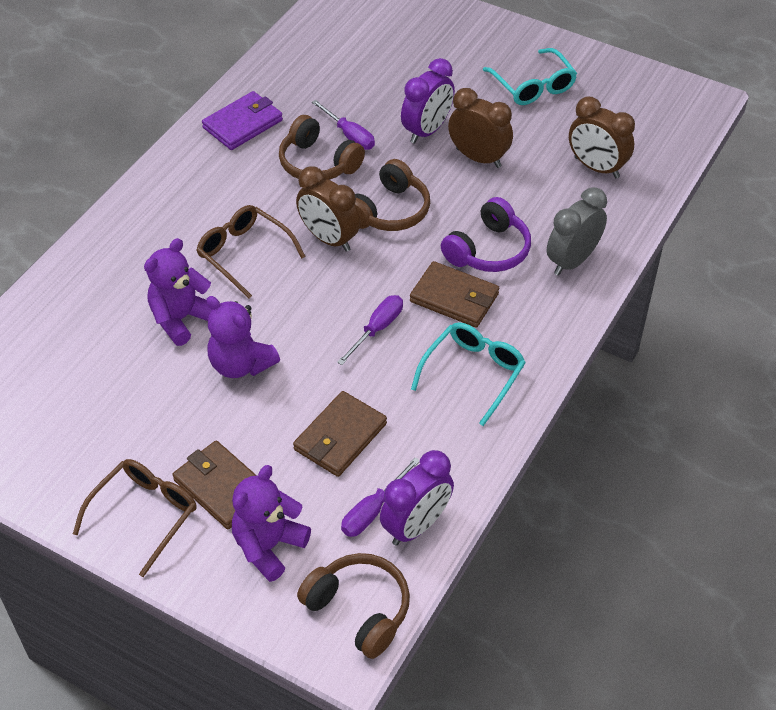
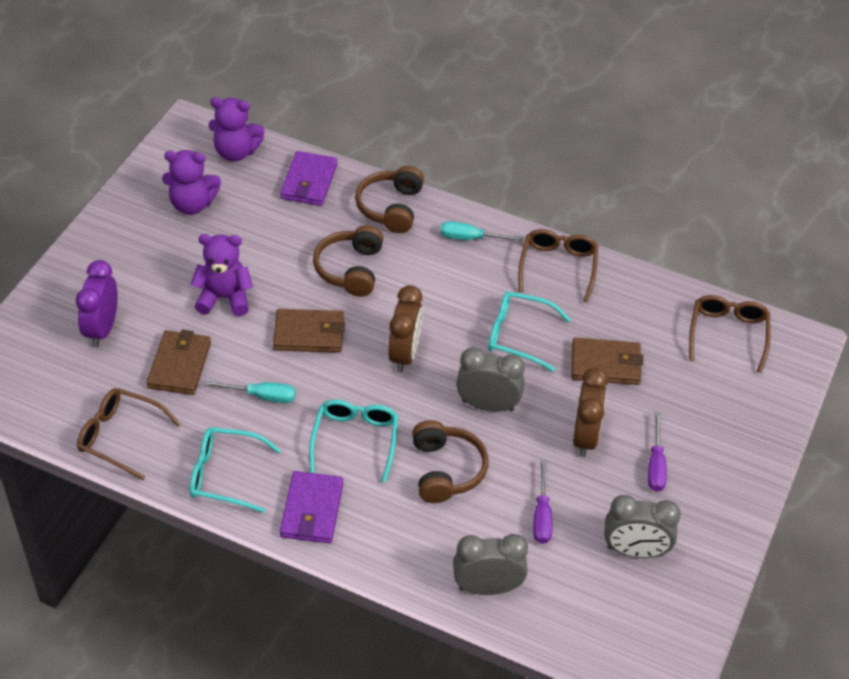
brown clock: [296,166,360,252] [448,88,513,168] [569,97,635,178] = 3 -> [388,285,423,372] [573,367,608,457] = 2
brown glasses: [73,459,197,577] [196,205,306,299] = 2 -> [77,388,180,480] [518,229,598,303] [689,295,771,373] = 3
grey clock: [547,187,607,276] = 1 -> [453,534,528,595] [456,347,525,412] [604,495,681,558] = 3
purple clock: [380,450,454,546] [401,58,455,144] = 2 -> [76,260,118,347] = 1
purple headphones: [441,197,531,272] = 1 -> none = 0
purple screwdriver: [312,100,375,150] [337,295,403,365] [341,457,420,537] = 3 -> [533,460,552,544] [648,412,667,492] = 2
purple wallet: [202,91,283,150] = 1 -> [280,151,337,206] [280,471,343,543] = 2
turquoise glasses: [411,322,526,426] [483,48,577,105] = 2 -> [190,427,281,513] [309,399,399,483] [488,291,571,372] = 3
turquoise screwdriver: none = 0 -> [204,381,296,403] [440,221,525,242] = 2

